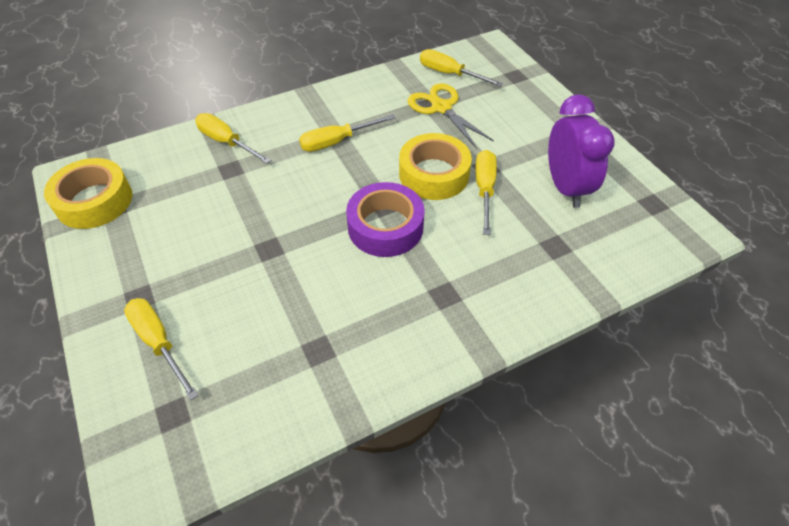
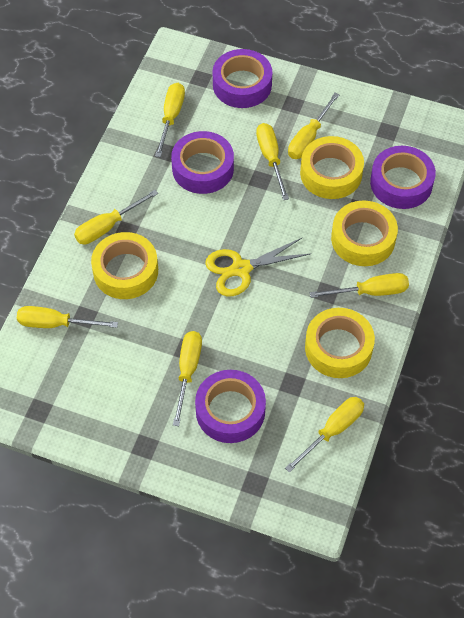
purple clock: [548,94,614,208] = 1 -> none = 0
purple tape: [346,182,425,257] = 1 -> [171,131,234,194] [195,370,266,443] [213,49,272,108] [370,146,436,209] = 4
yellow screwdriver: [124,298,199,400] [195,113,271,164] [299,114,396,152] [420,49,503,87] [476,150,497,235] = 5 -> [17,306,118,328] [74,190,158,244] [155,83,185,157] [173,331,202,426] [256,123,289,200] [285,397,364,473] [288,93,340,159] [310,273,409,298] = 8
yellow tape: [44,158,132,229] [399,133,472,200] = 2 -> [91,232,158,299] [300,136,364,199] [305,308,375,378] [331,200,398,266] = 4

